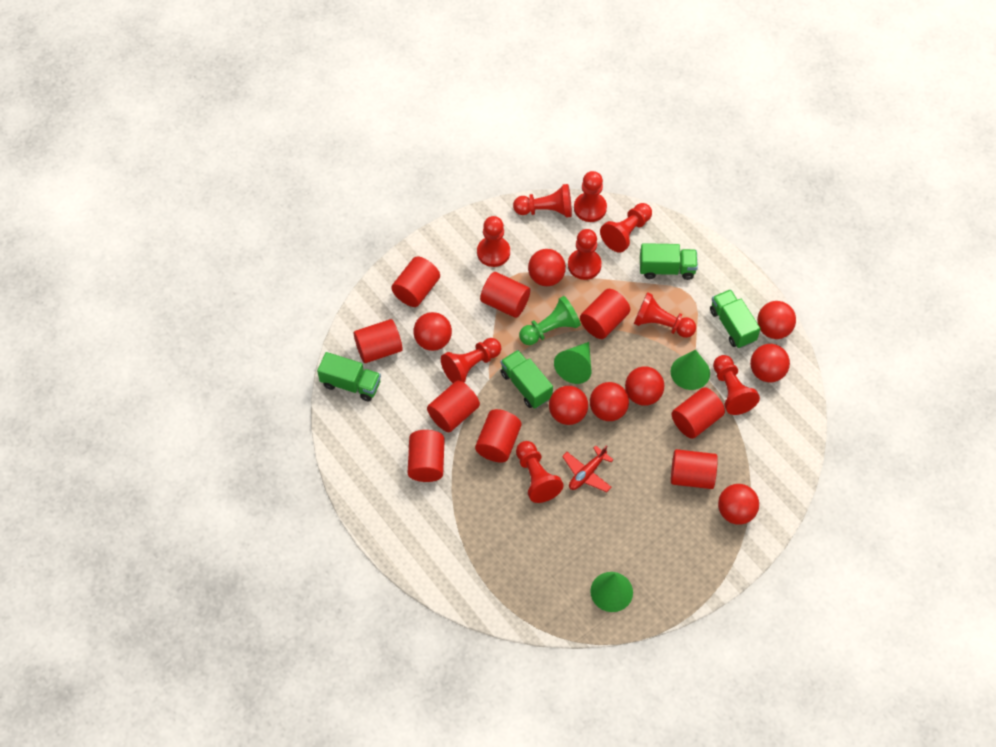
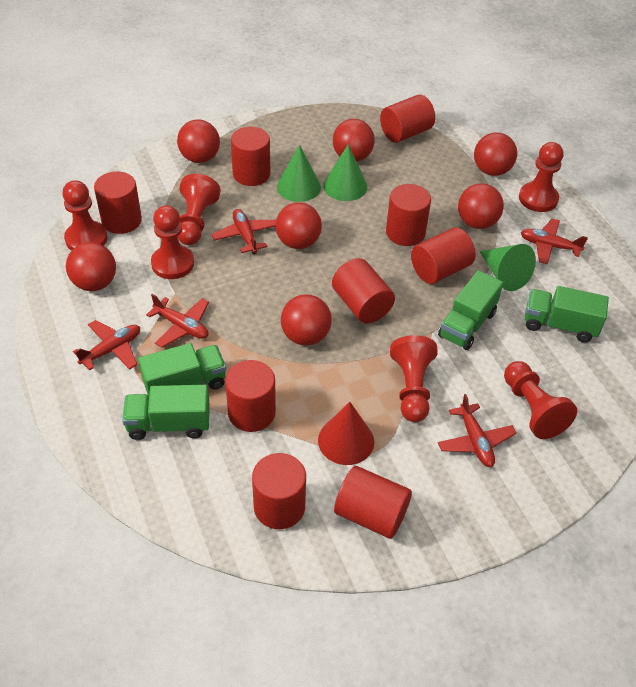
green pawn: [519,296,581,345] = 1 -> none = 0
red ball: [413,312,452,351] [528,249,566,286] [549,386,588,425] [590,382,629,421] [625,366,664,406] [718,484,759,525] [750,344,790,382] [757,301,796,339] = 8 -> [66,242,116,291] [177,120,220,163] [275,202,322,249] [281,294,332,345] [333,119,375,162] [458,183,504,229] [474,133,517,176] = 7
red cone: none = 0 -> [318,402,374,465] = 1
red pawn: [441,338,501,383] [477,216,510,267] [513,184,572,218] [516,441,564,503] [568,229,602,280] [574,171,607,222] [600,203,652,253] [634,292,696,338] [713,355,760,415] = 9 -> [62,180,108,251] [151,205,194,279] [177,174,221,245] [390,335,438,422] [504,361,577,439] [519,142,563,212] = 6
red plane: [562,445,614,492] = 1 -> [73,320,140,371] [146,294,209,348] [211,209,276,254] [438,394,516,467] [521,219,588,264] = 5

